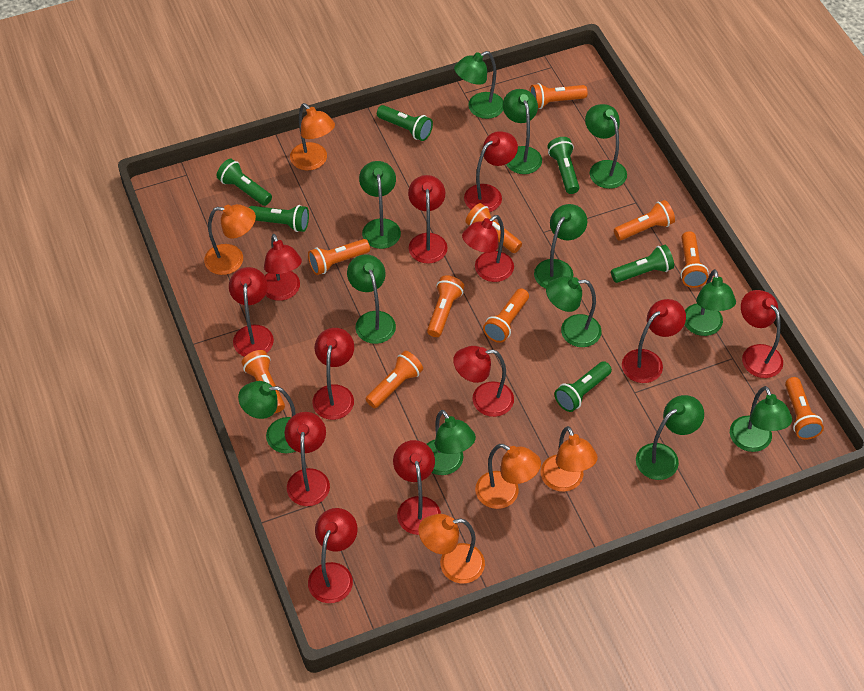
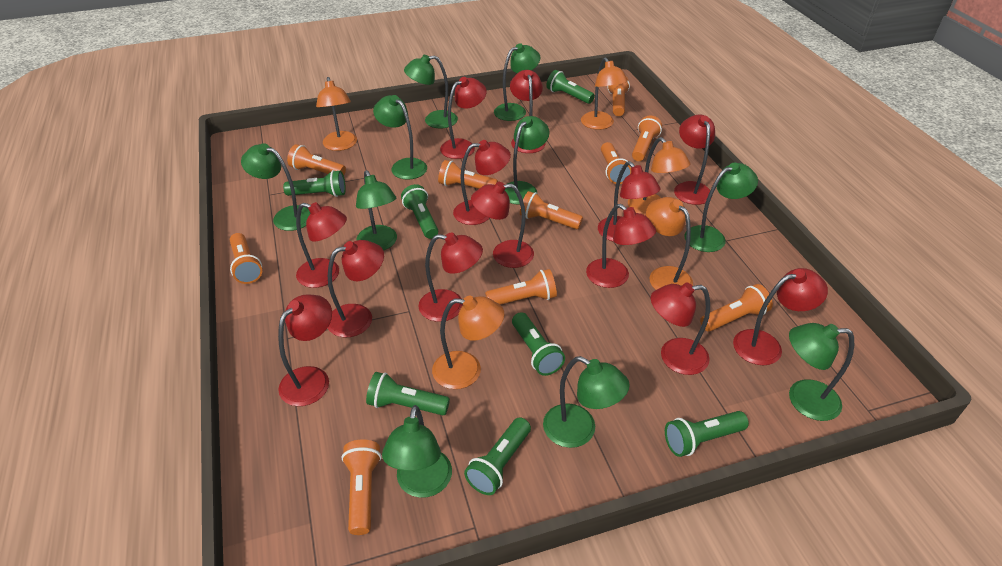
green flashlight: [217,159,272,206] [249,205,309,232] [377,105,433,141] [547,137,579,194] [554,361,612,412] [611,245,674,283] = 6 -> [283,170,346,197] [366,372,450,415] [401,184,438,239] [464,417,531,495] [512,312,565,376] [546,70,595,104] [665,411,749,457] = 7
green lamp: [238,381,296,453] [347,254,396,344] [359,161,401,249] [427,410,476,475] [454,51,503,119] [503,89,542,174] [534,204,587,289] [546,276,601,347] [585,104,627,189] [636,395,704,480] [684,269,736,336] [730,386,792,452] = 12 -> [241,143,311,231] [356,170,397,251] [373,95,427,180] [382,405,452,498] [404,55,458,129] [494,43,540,121] [505,116,550,205] [543,356,630,448] [685,163,758,252] [789,323,854,421] = 10
red lamp: [229,267,274,357] [264,234,302,301] [285,412,330,506] [308,508,357,603] [312,328,354,420] [393,440,441,535] [408,175,447,264] [453,346,514,417] [462,215,514,282] [464,131,518,212] [622,299,686,383] [741,290,783,378] = 12 -> [278,294,332,406] [296,202,347,288] [328,240,384,337] [418,232,483,322] [440,77,487,159] [453,140,511,225] [471,182,534,268] [510,70,545,153] [586,204,656,288] [598,161,661,242] [651,282,710,375] [674,114,715,205] [733,268,828,365] = 13

